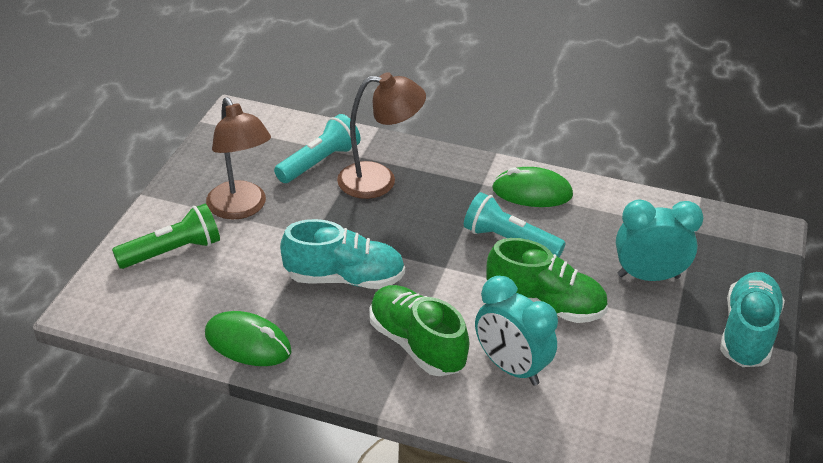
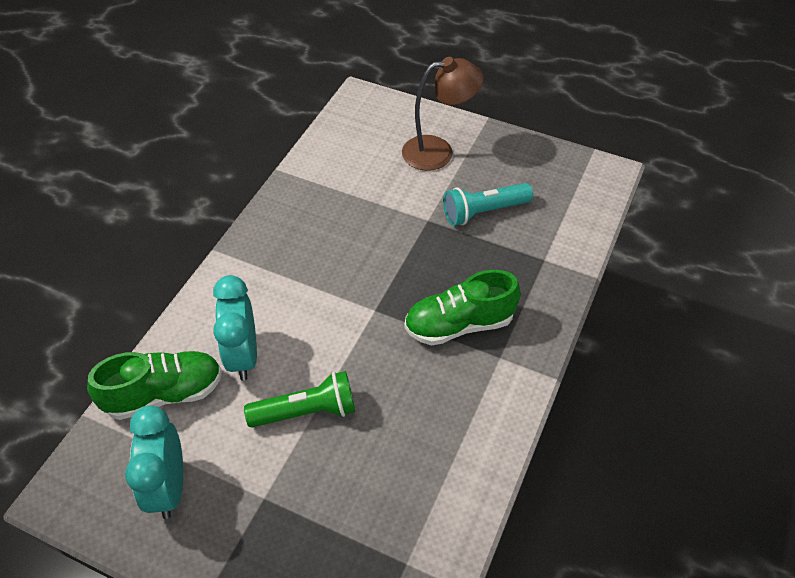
brown lamp: [206,97,271,219] [337,72,426,199] = 2 -> [402,57,484,171] = 1
green mouse: [205,311,292,366] [492,167,573,207] = 2 -> none = 0
turquoise flashlight: [274,114,360,183] [464,192,566,258] = 2 -> [443,183,533,226] = 1
turquoise shoe: [280,219,405,289] [720,272,785,367] = 2 -> none = 0

